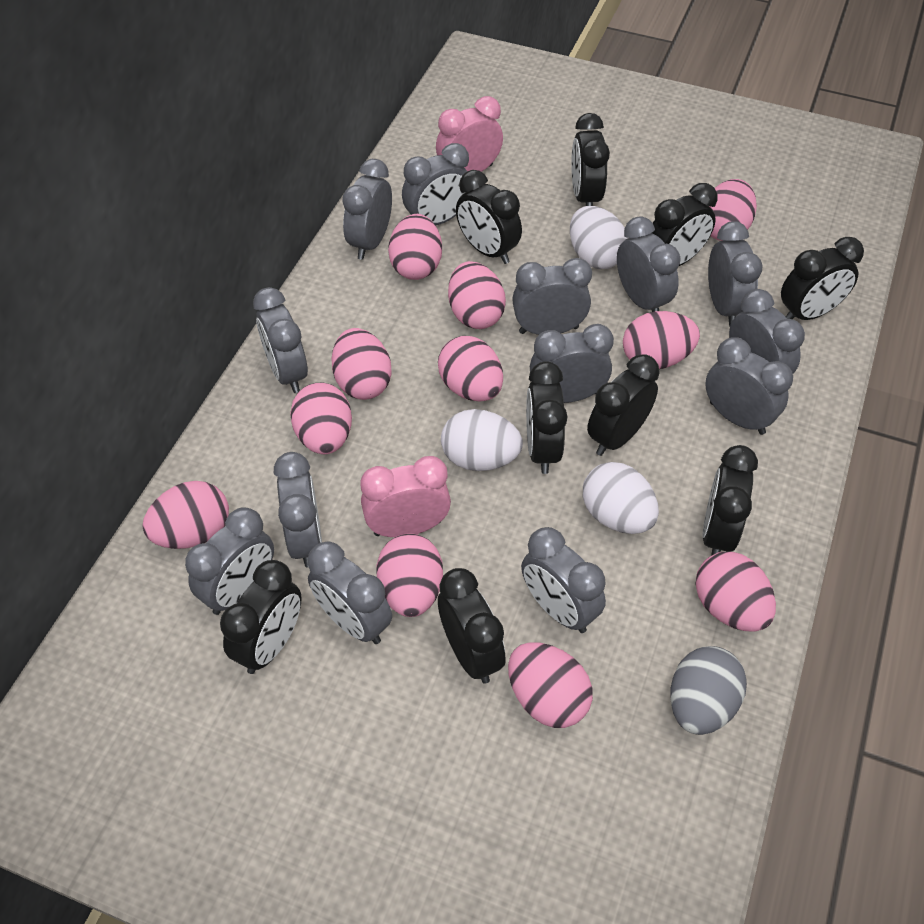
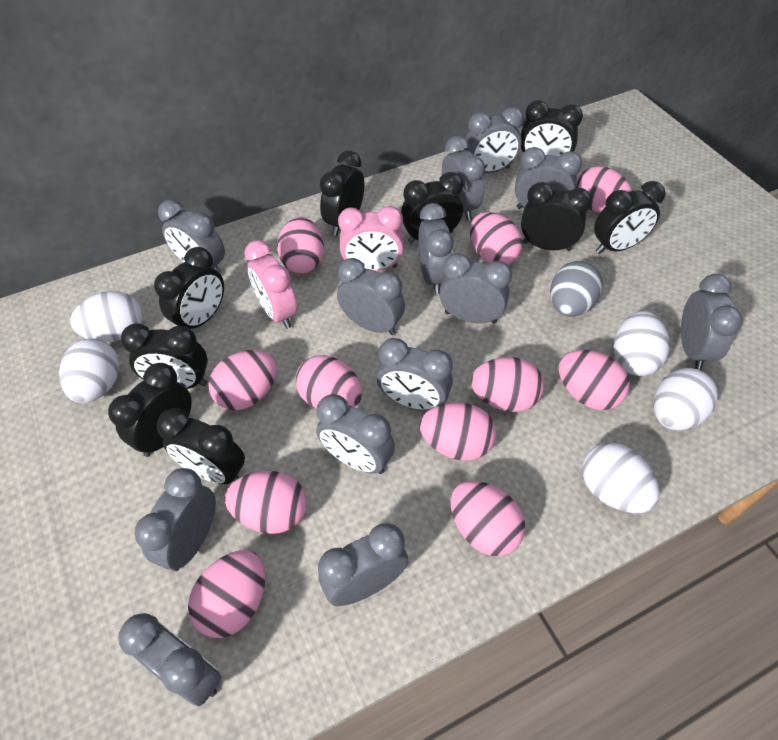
white egg: [441,409,523,471] [570,206,628,269] [583,462,659,534] = 3 -> [59,339,119,403] [70,291,143,342] [582,443,660,513] [613,311,670,376] [653,368,718,431] = 5

